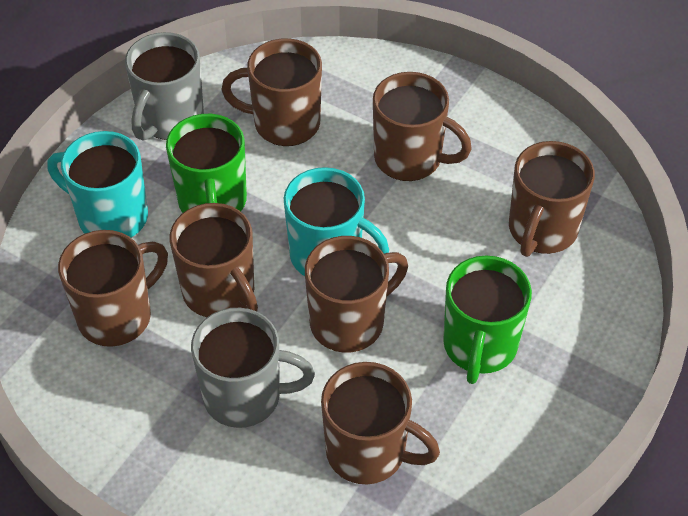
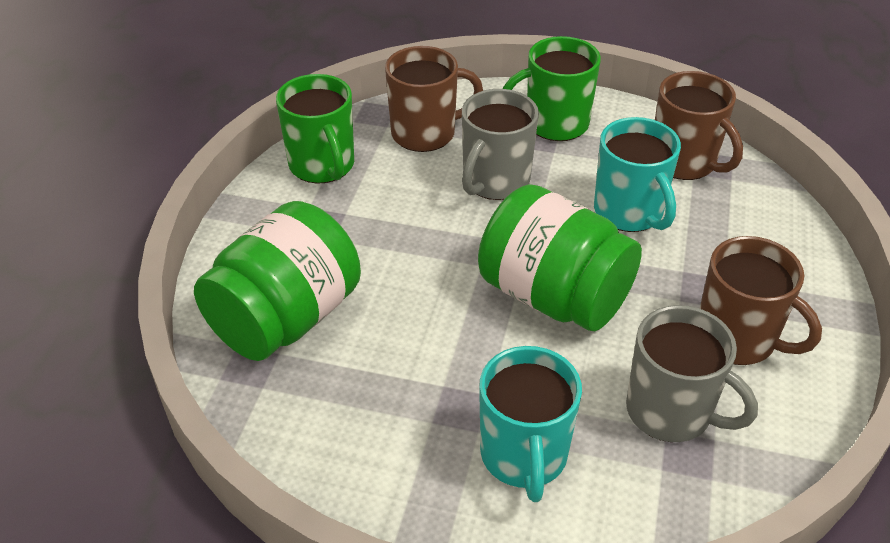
brown mug: [58,230,168,347] [170,203,258,317] [221,38,322,146] [305,236,408,353] [321,362,440,484] [373,72,472,181] [509,141,595,257] = 7 -> [385,46,483,152] [655,71,743,180] [700,236,822,365] = 3
green jar: none = 0 -> [194,201,361,361] [478,184,642,331] = 2

